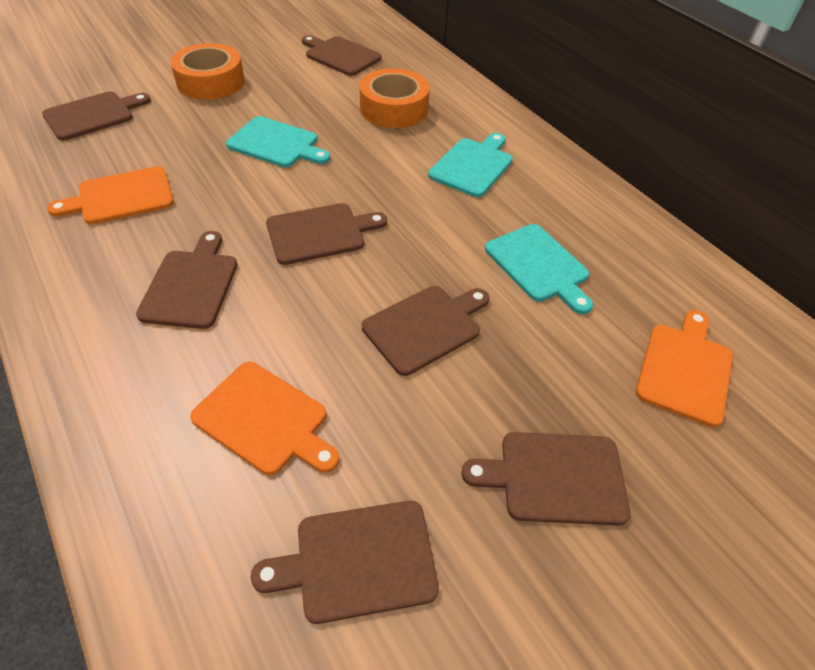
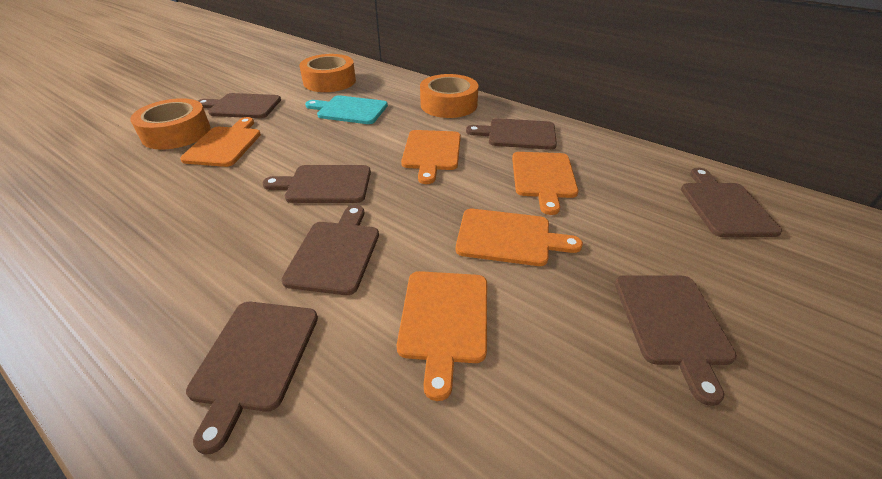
orange cutting board: [47,166,174,224] [190,362,339,475] [636,310,733,427] = 3 -> [180,117,261,167] [397,271,487,401] [401,130,461,184] [456,209,583,266] [512,152,578,215] = 5
orange tape: [171,43,245,100] [360,68,430,128] = 2 -> [130,98,211,150] [299,54,356,92] [420,74,479,118] = 3
turquoise cutting board: [226,116,330,167] [428,133,513,197] [485,224,593,314] = 3 -> [305,95,388,124] = 1

